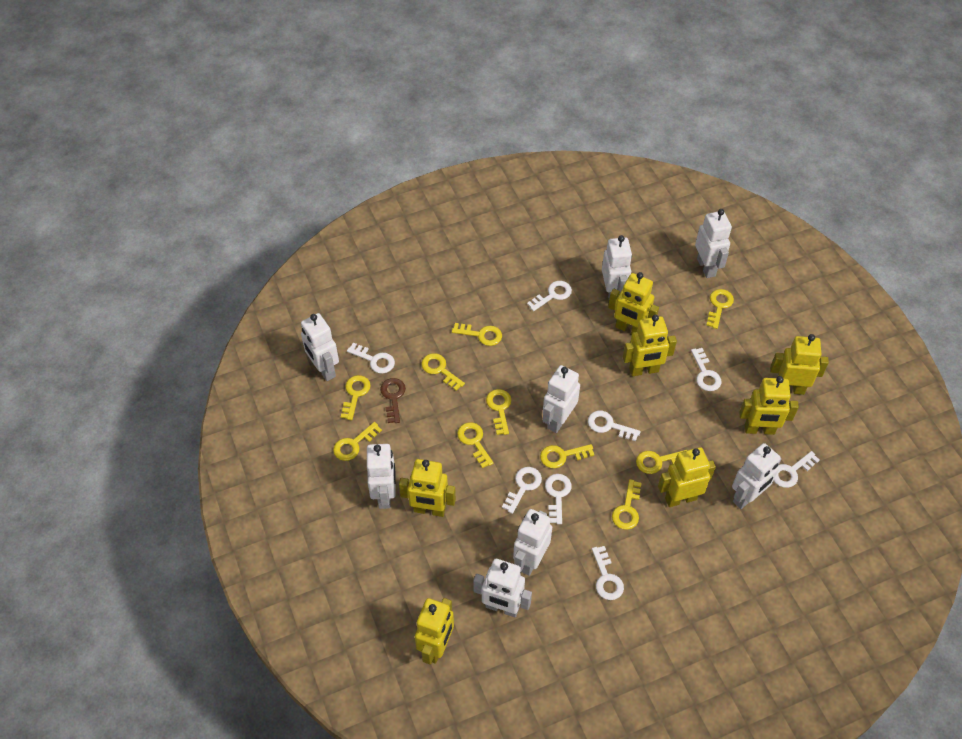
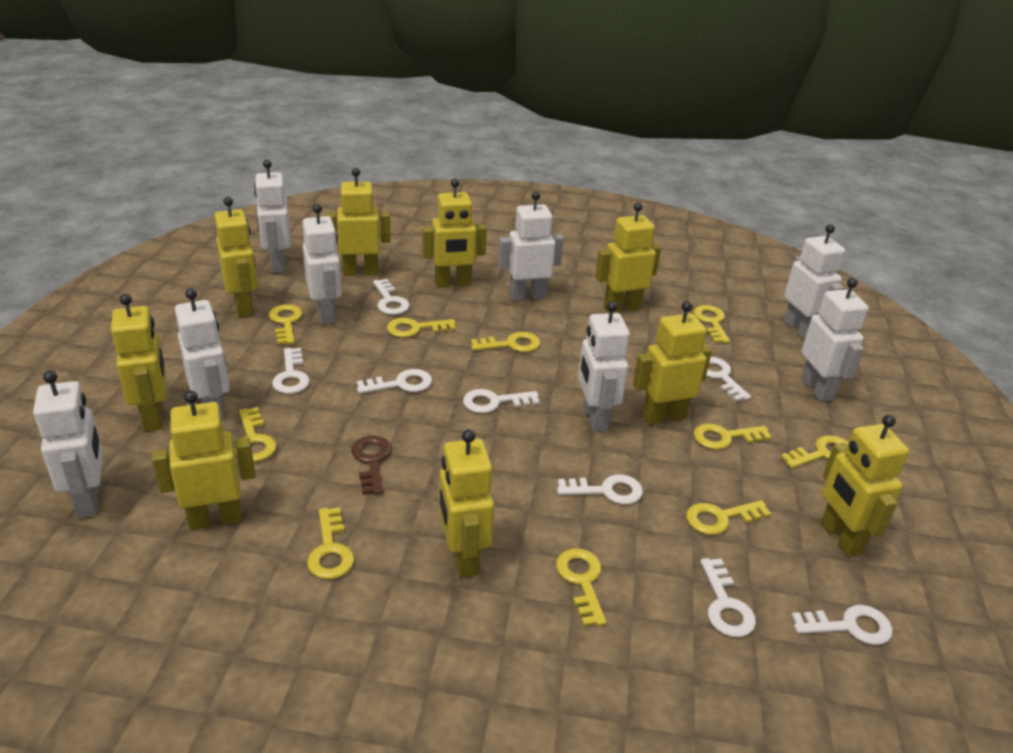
yellow robot: [399,459,456,517] [415,598,454,664] [608,272,659,334] [623,315,677,376] [658,447,716,507] [739,376,799,435] [770,334,829,395] = 7 -> [111,294,166,431] [152,390,255,530] [214,197,258,317] [326,168,391,276] [422,179,487,288] [439,429,494,578] [595,202,661,313] [633,301,712,425] [821,415,909,556] = 9

